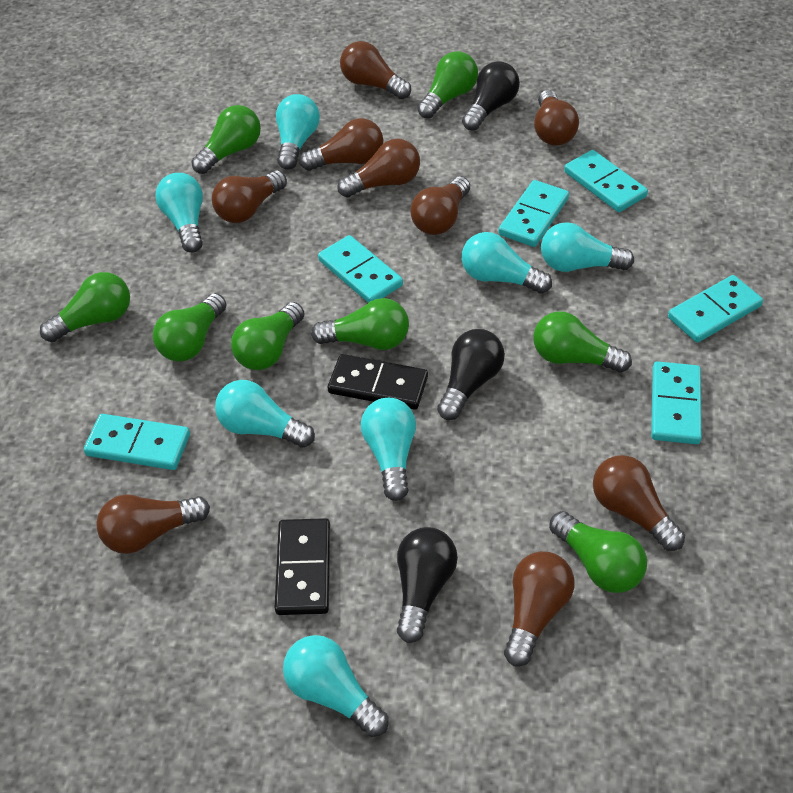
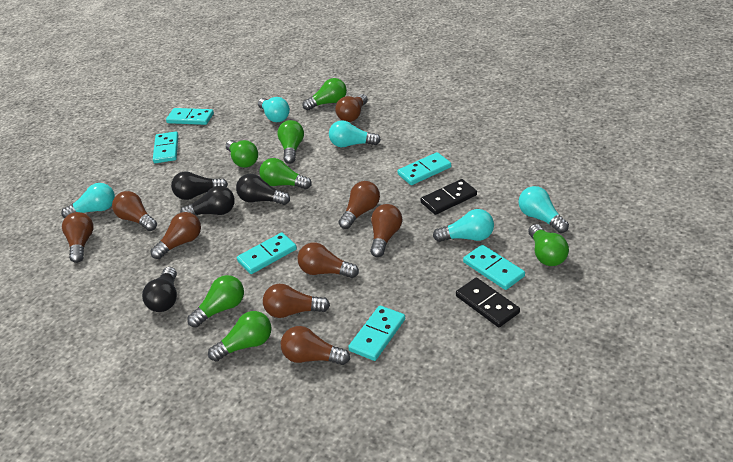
black light bulb: [397,527,458,643] [437,329,505,420] [462,61,520,131] = 3 -> [142,267,177,312] [171,171,228,200] [180,186,235,215] [236,174,290,205] = 4
green light bulb: [40,272,130,342] [153,293,226,361] [191,105,261,174] [231,302,305,370] [311,298,409,350] [417,51,478,119] [533,311,632,373] [549,511,647,593] = 8 -> [187,275,244,328] [208,311,272,361] [226,140,258,168] [259,158,312,189] [277,120,304,164] [302,78,347,111] [528,224,569,266] = 7
turquoise light bulb: [155,173,203,253] [215,380,315,448] [276,94,320,170] [283,635,389,737] [361,398,416,501] [462,232,552,294] [541,222,634,272] = 7 -> [61,183,115,218] [258,97,290,122] [329,120,381,147] [433,209,494,242] [518,186,569,233] = 5

